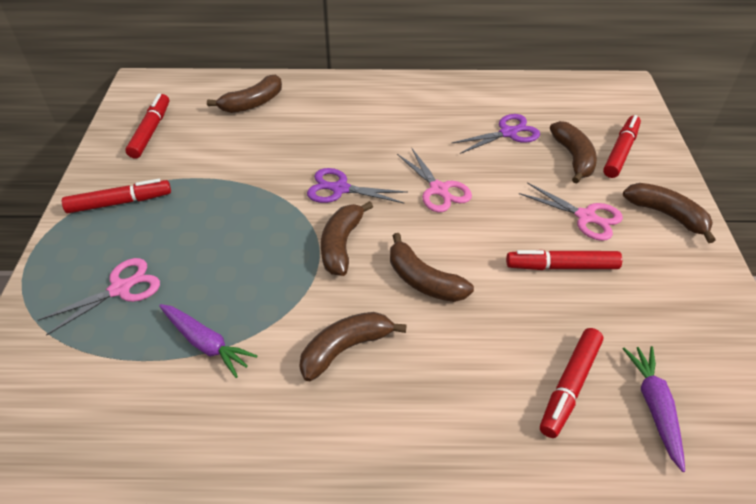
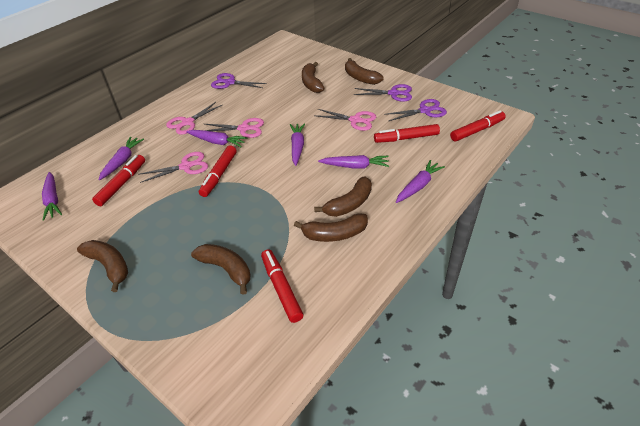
pink scissors: [38,258,160,336] [397,149,472,212] [519,182,623,241] = 3 -> [138,152,208,183] [166,102,222,135] [204,118,264,138] [314,109,376,131] = 4
purple carrot: [159,304,257,378] [623,346,685,472] = 2 -> [42,172,62,221] [98,137,144,180] [186,130,248,147] [290,123,305,166] [318,155,389,168] [396,160,445,203] = 6
purple scissors: [307,168,408,204] [452,114,540,154] = 2 -> [211,73,267,89] [354,84,412,102] [384,99,447,121] = 3

